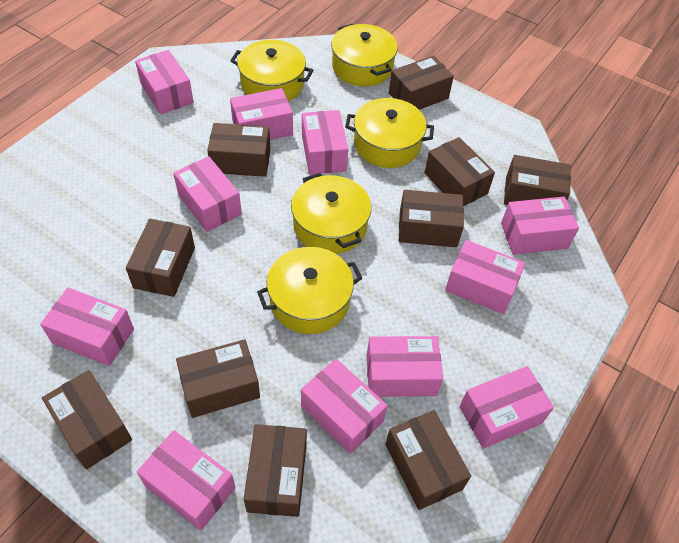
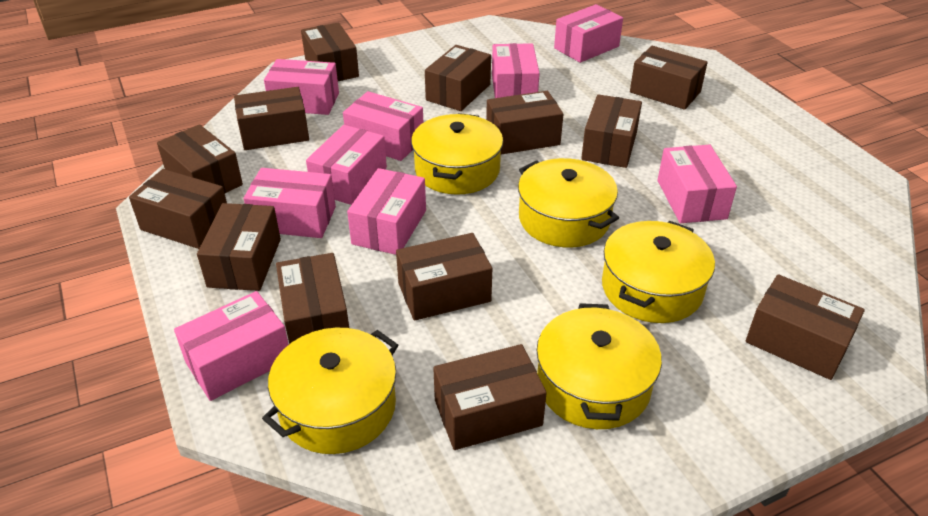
brown box: [42,370,132,469] [126,219,195,297] [176,339,260,418] [207,123,270,177] [244,424,307,517] [385,410,471,510] [389,56,454,110] [399,190,464,247] [424,137,495,207] [504,155,571,205] = 10 -> [129,169,227,249] [157,124,243,193] [197,203,281,291] [234,87,309,150] [276,253,349,344] [301,23,359,81] [396,233,492,321] [425,45,491,111] [433,344,547,450] [486,91,563,155] [581,94,642,168] [630,46,708,110] [746,274,865,380] = 13
pink box: [40,287,134,366] [135,50,194,114] [137,430,236,531] [173,156,242,232] [230,88,293,140] [301,359,388,454] [302,110,348,174] [366,336,443,397] [445,240,525,314] [460,366,554,449] [501,197,579,255] = 11 -> [174,291,289,401] [243,168,336,238] [264,59,339,115] [306,125,387,205] [343,91,423,161] [347,168,426,255] [492,43,539,98] [554,4,623,63] [658,144,737,223] = 9

